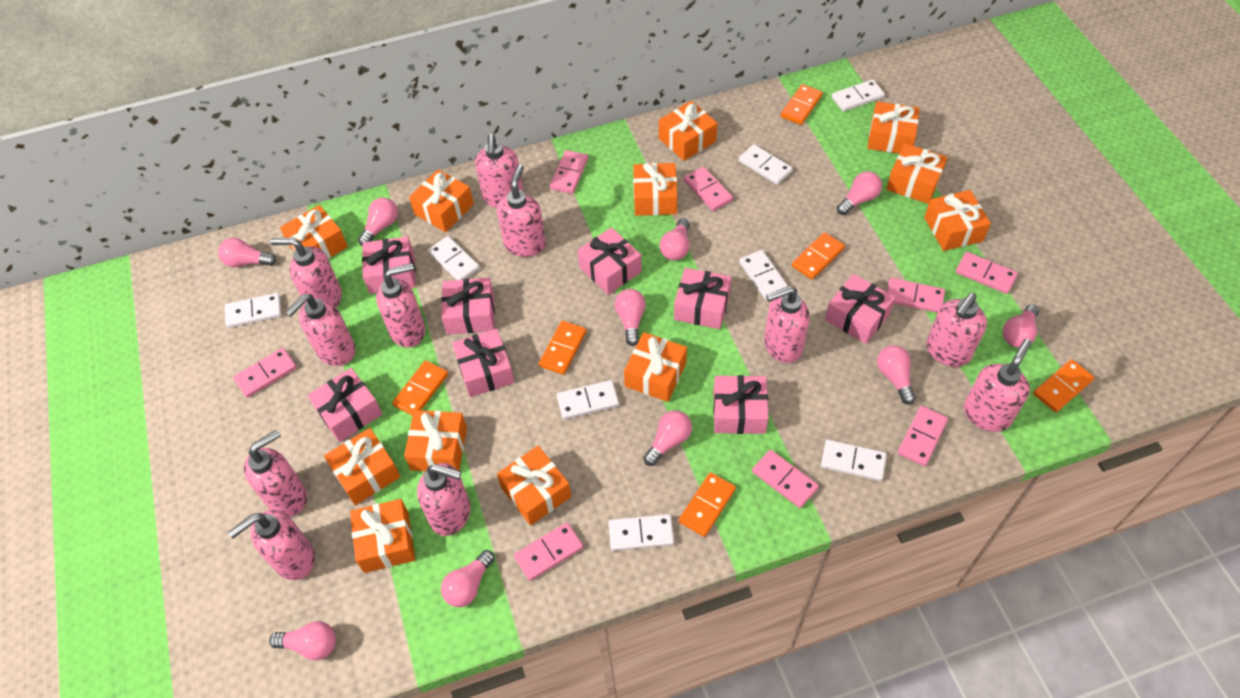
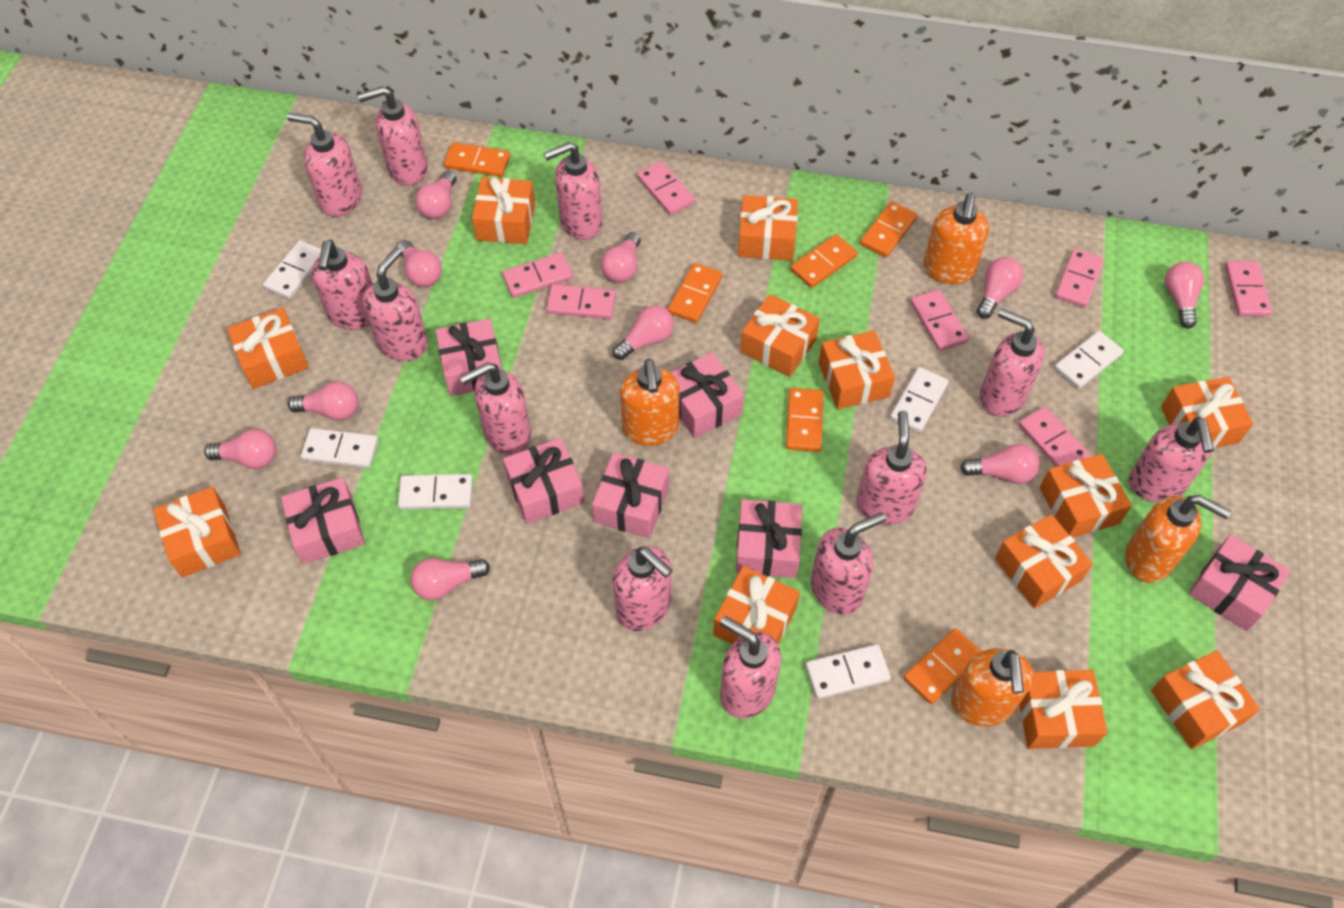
orange soap dispenser: none = 0 -> [620,359,679,446] [923,193,989,284] [951,648,1033,727] [1125,495,1231,583] = 4
pink domino: [233,348,297,398] [514,522,583,581] [550,150,588,194] [684,167,733,211] [752,450,819,508] [887,278,945,313] [898,406,948,466] [956,252,1018,294] = 8 -> [502,252,573,298] [546,284,616,319] [637,161,695,215] [910,289,969,351] [1018,406,1091,467] [1055,248,1104,308] [1225,261,1272,317] = 7
pink gift: [308,368,382,442] [362,237,416,294] [441,278,495,335] [452,329,515,397] [578,227,642,295] [674,268,731,329] [713,375,769,434] [825,274,895,344] = 8 -> [281,478,365,564] [436,319,502,396] [503,438,584,524] [592,453,669,538] [670,352,744,438] [736,499,802,578] [1188,534,1290,631] = 7
pink soap dispenser: [228,510,315,580] [244,430,307,517] [270,238,342,308] [285,294,356,366] [376,263,425,348] [417,463,471,536] [475,134,524,208] [497,164,546,257] [764,286,810,363] [926,293,987,367] [964,339,1032,432] = 11 -> [287,113,362,217] [312,240,372,330] [357,86,428,186] [363,247,428,361] [460,362,531,455] [544,142,602,240] [613,546,672,631] [720,616,781,718] [811,512,886,615] [856,411,927,525] [980,309,1044,416] [1129,417,1214,502] = 12
white domino: [225,293,282,328] [428,236,480,280] [557,380,619,420] [608,514,674,551] [739,144,793,185] [739,250,788,300] [821,439,887,481] [831,79,885,112] = 8 -> [263,240,321,299] [301,428,378,468] [398,474,473,509] [805,644,891,699] [890,367,949,433] [1054,331,1124,389] = 6

